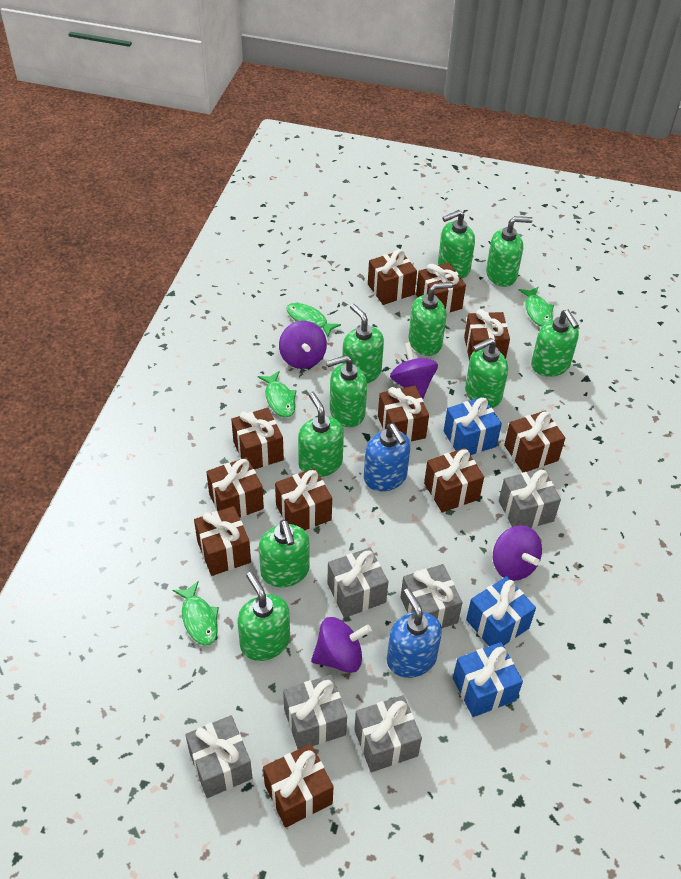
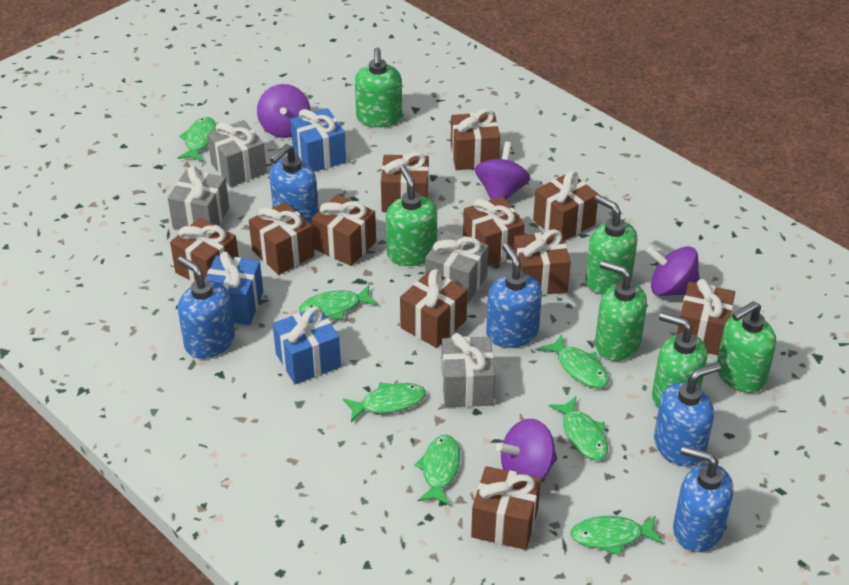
blue soap dispenser: [364,423,411,491] [387,588,442,678] = 2 -> [177,256,235,359] [270,144,319,225] [486,243,542,348] [654,363,721,467] [673,446,733,552] = 5
green fish: [173,581,219,646] [258,371,297,417] [287,303,341,337] [518,287,554,327] = 4 -> [177,117,216,162] [299,285,378,320] [343,382,426,422] [414,435,460,505] [540,334,609,388] [549,396,608,460] [570,515,663,556] = 7
green soap dispenser: [237,572,290,661] [259,520,309,587] [298,392,344,477] [326,355,367,427] [342,304,384,384] [408,282,453,356] [438,210,475,279] [465,338,508,408] [486,216,533,287] [531,310,579,377] = 10 -> [355,47,402,128] [386,166,437,266] [585,195,637,295] [595,261,647,361] [652,312,707,409] [717,301,776,393] = 6
grey gift: [185,715,252,798] [283,675,347,749] [327,547,388,618] [354,695,422,772] [400,564,463,628] [499,468,561,528] = 6 -> [168,166,229,230] [207,120,267,187] [425,231,488,303] [442,333,495,407] = 4

